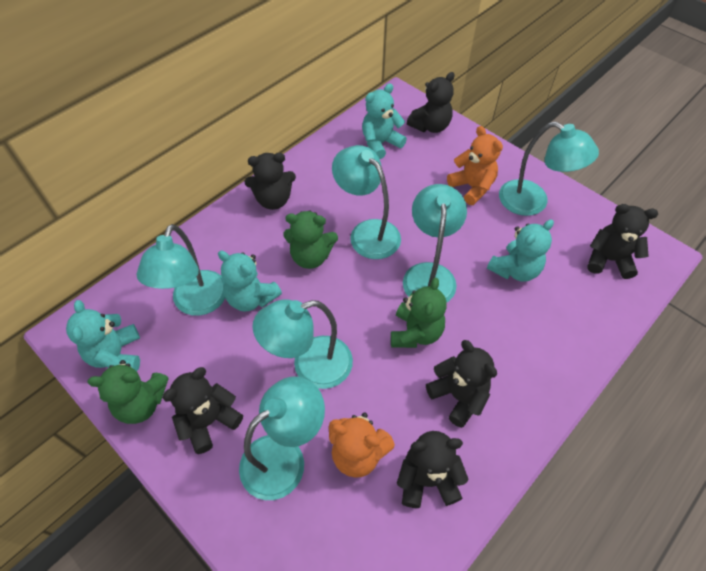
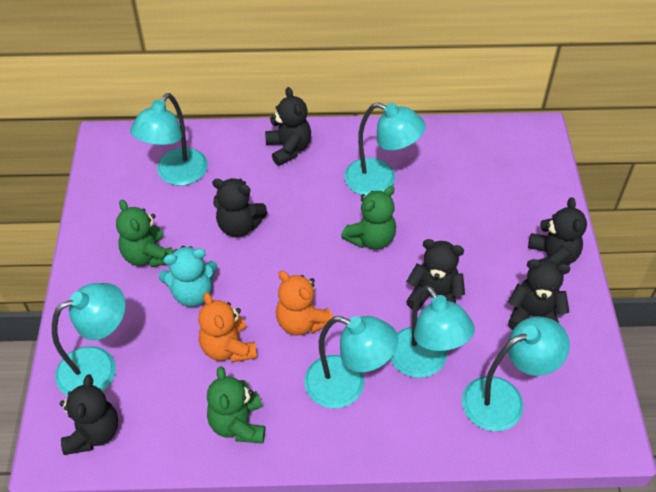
turquoise teddy bear: [66,300,140,371] [218,251,282,312] [362,84,407,159] [487,219,554,282] = 4 -> [159,246,218,307] = 1

